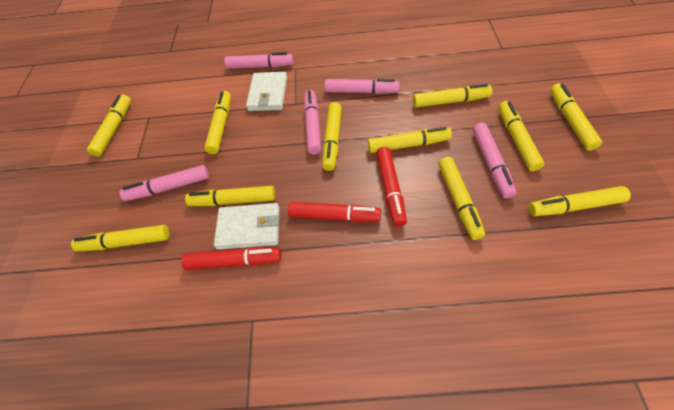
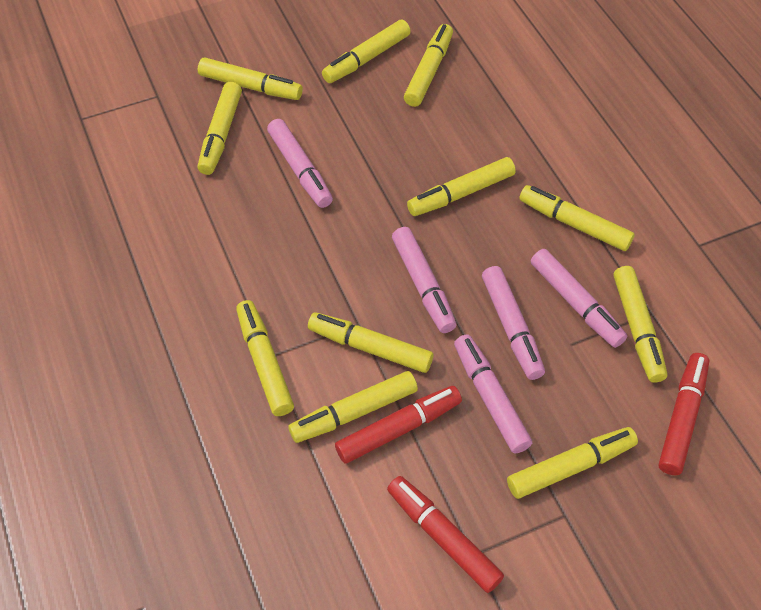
white wallet: [214,203,280,250] [246,72,287,111] = 2 -> none = 0

